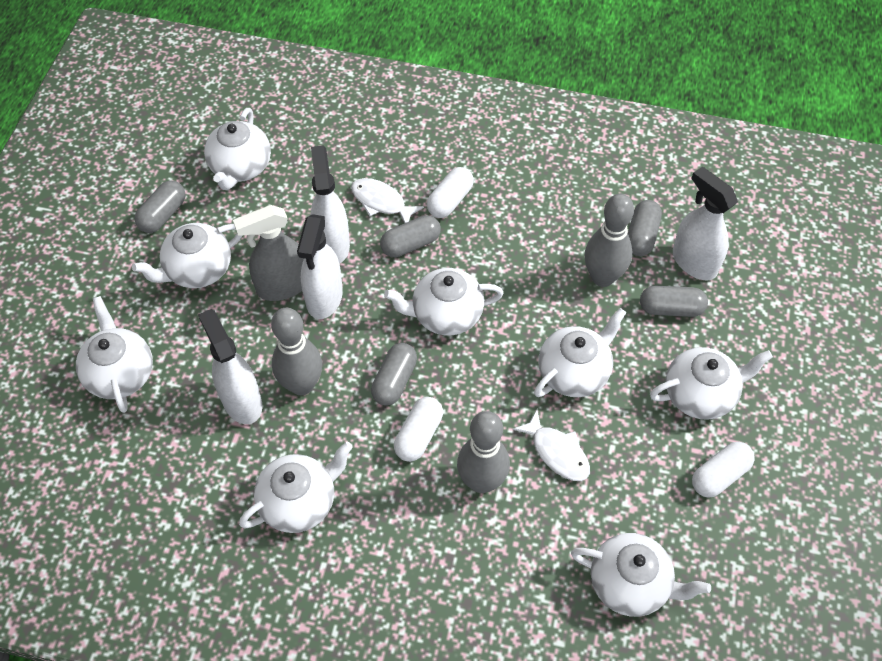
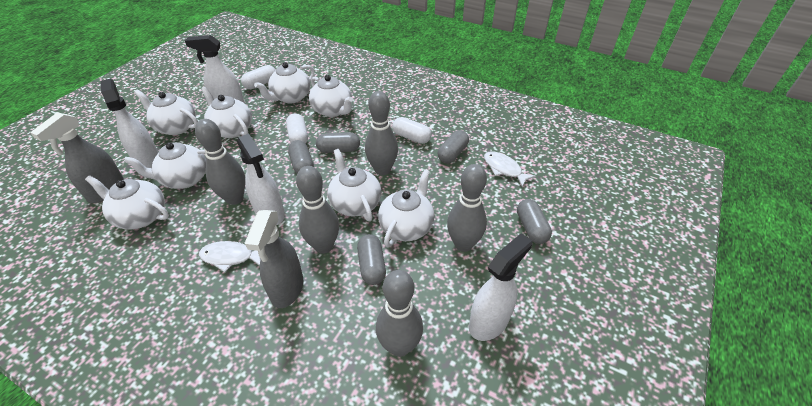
grey bowling pin: [271,308,322,395] [457,411,510,493] [585,194,634,287] = 3 -> [195,119,245,205] [296,166,339,254] [365,91,398,175] [376,270,423,357] [447,164,487,252] = 5
grey spray bottle: [233,205,304,301] = 1 -> [30,112,124,203] [245,210,303,308] = 2

